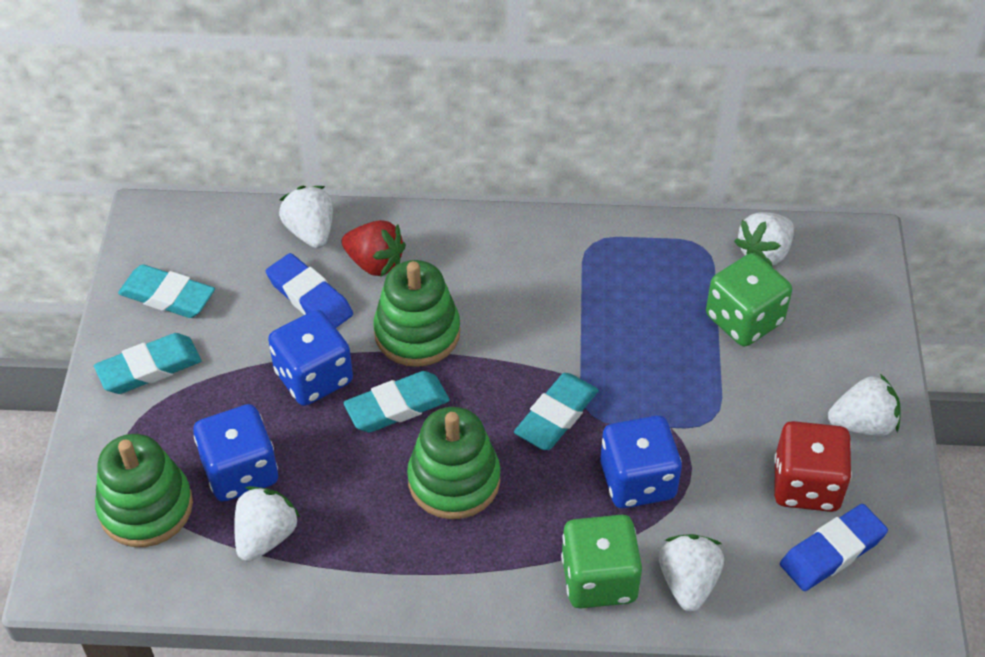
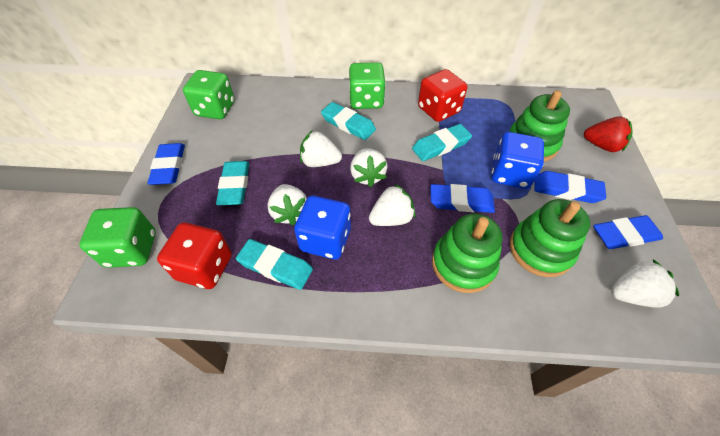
blue dice: [193,404,278,502] [268,310,353,406] [600,415,682,508] = 3 -> [294,196,351,259] [492,132,544,189] = 2
blue eraser: [266,253,353,328] [780,504,888,591] = 2 -> [147,143,185,185] [431,184,495,213] [534,171,606,203] [593,215,663,249] = 4
green dice: [561,515,642,609] [706,253,792,346] = 2 -> [79,207,156,268] [183,70,235,119] [349,62,386,109] = 3
red dice: [774,421,852,512] = 1 -> [157,222,232,289] [418,69,467,122] = 2

